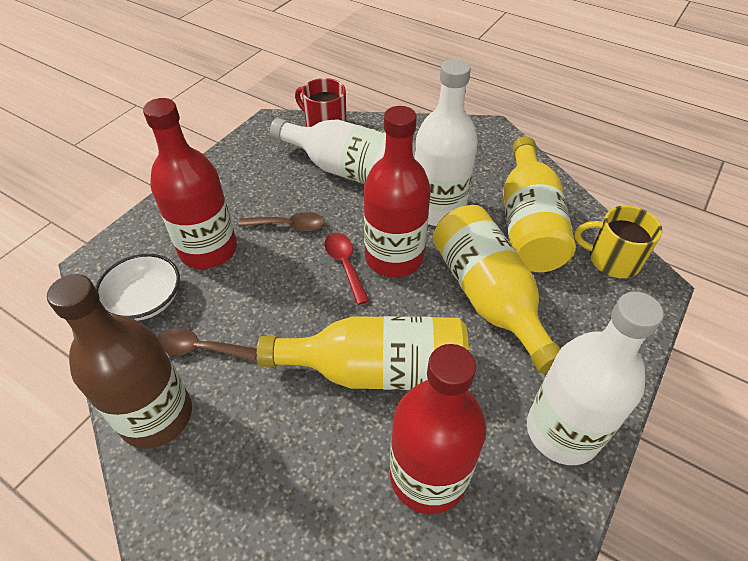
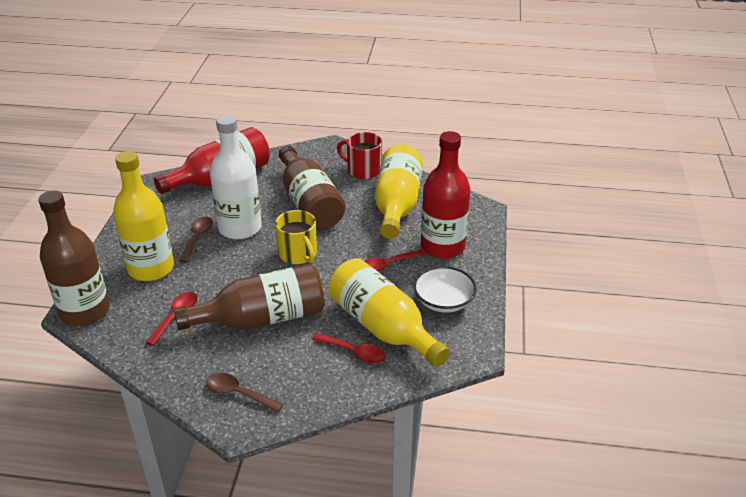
brown bottle: [47,274,192,449] = 1 -> [38,190,110,326] [174,264,325,330] [279,146,346,230] = 3
red bottle: [143,98,237,269] [364,106,431,277] [390,344,486,514] = 3 -> [154,127,270,194] [421,131,471,259] = 2
red spoon: [324,233,369,305] = 1 -> [145,292,198,346] [312,333,386,364] [364,250,425,272] = 3
white bottle: [270,118,415,184] [414,59,478,226] [527,291,664,465] = 3 -> [210,115,262,240] = 1

